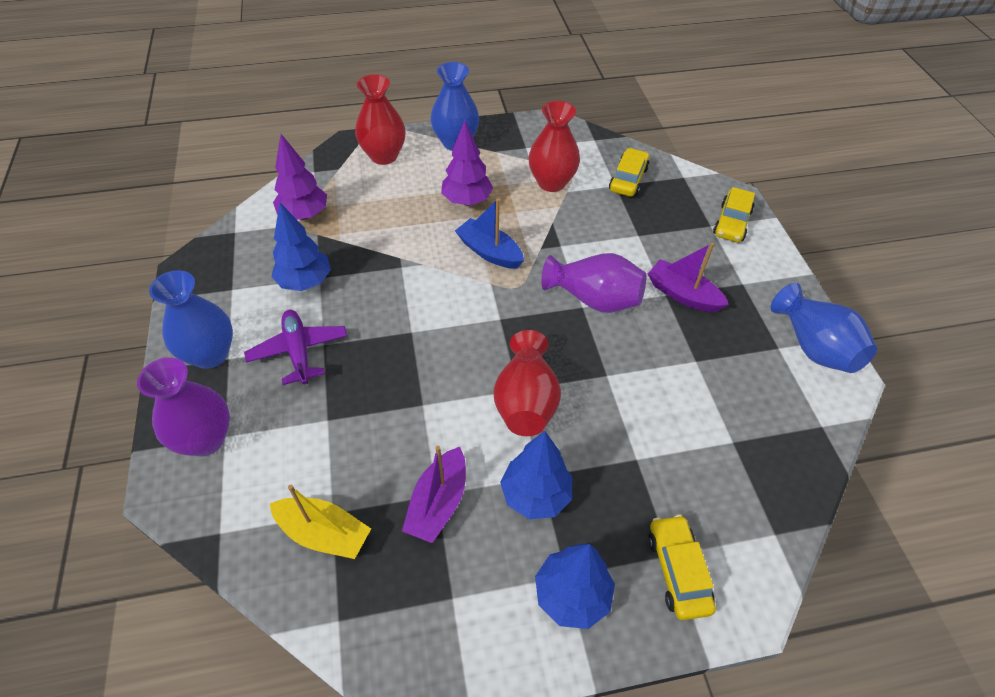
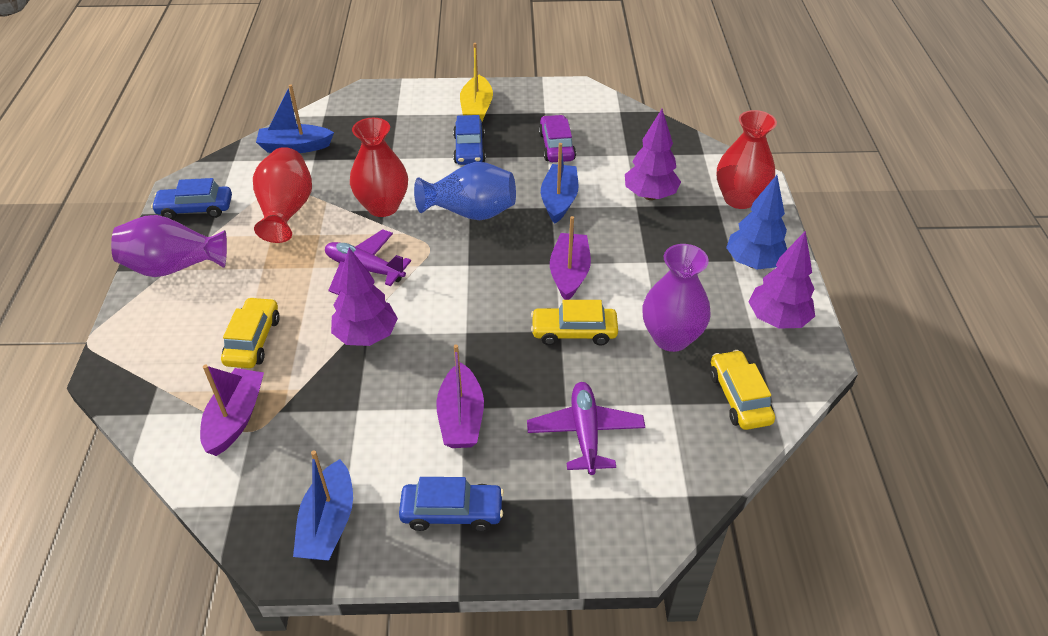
blue boat: [455,198,524,269] = 1 -> [256,84,334,153] [293,450,353,561] [541,143,579,224] = 3
blue car: none = 0 -> [151,178,232,220] [399,477,504,531] [453,115,486,165] = 3
blue tree: [271,203,331,291] [500,431,572,519] [535,544,615,629] = 3 -> [726,175,787,269] = 1
blue vase: [149,270,233,369] [430,62,479,151] [771,283,877,373] = 3 -> [414,162,516,220] = 1
purple boat: [402,446,466,543] [648,243,729,312] = 2 -> [200,365,264,456] [436,345,484,448] [550,216,591,300] = 3
purple car: none = 0 -> [539,115,576,162] = 1
purple plane: [244,310,347,385] = 1 -> [325,229,411,295] [527,382,645,475] = 2
purple tree: [273,134,327,220] [441,120,493,205] = 2 -> [331,248,398,346] [625,109,681,200] [749,231,815,329] = 3

